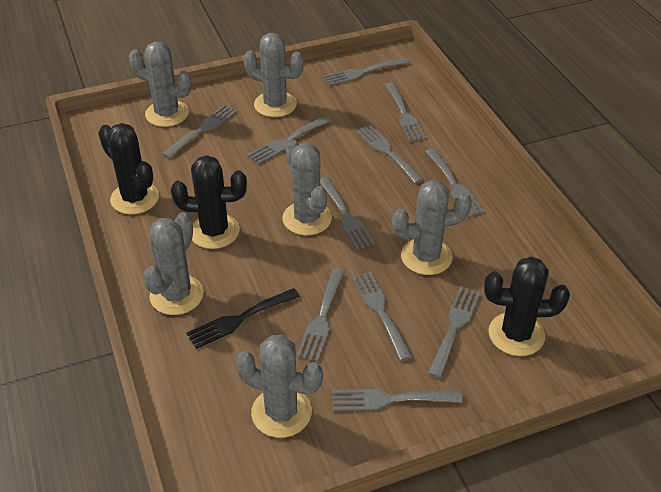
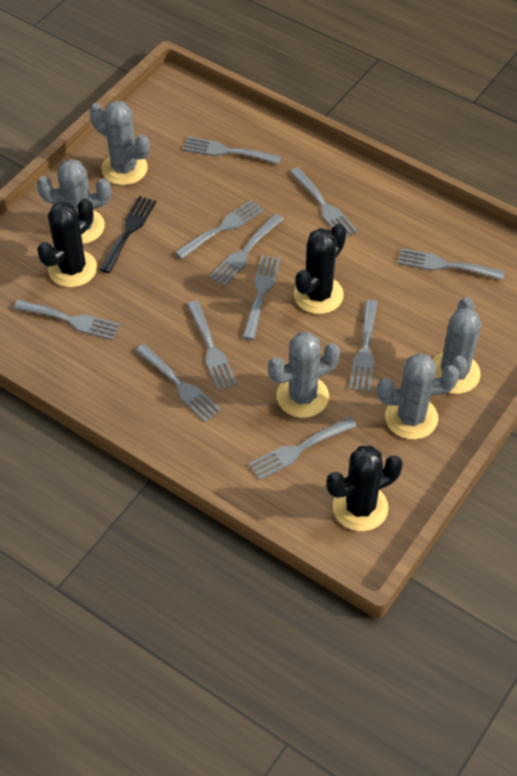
grey cactus: [129,42,192,127] [143,212,204,315] [236,335,323,438] [243,33,304,117] [283,140,332,235] [392,180,472,275] = 6 -> [37,159,111,244] [89,101,150,185] [268,332,341,418] [377,353,459,439] [432,297,481,394] = 5

